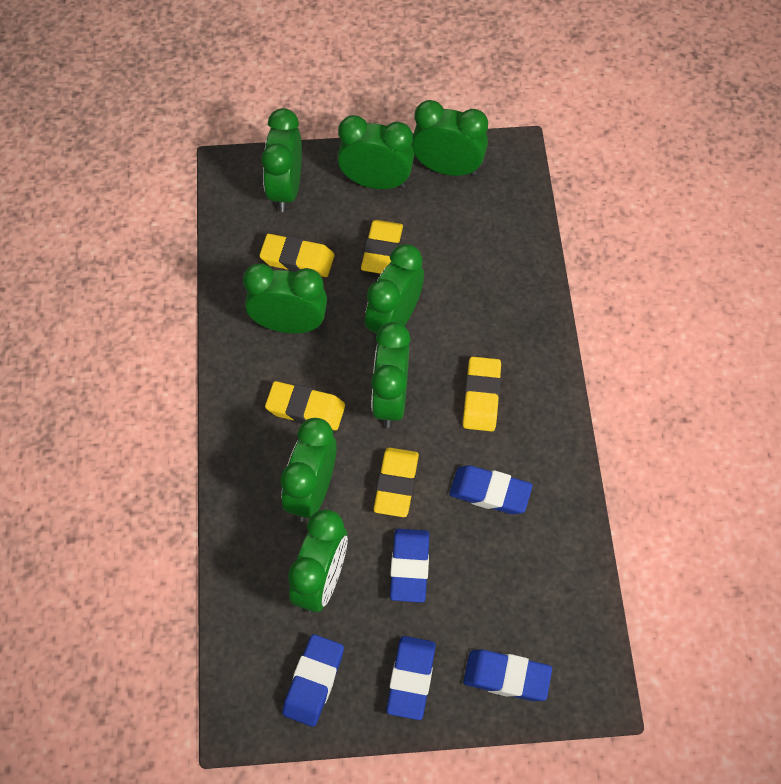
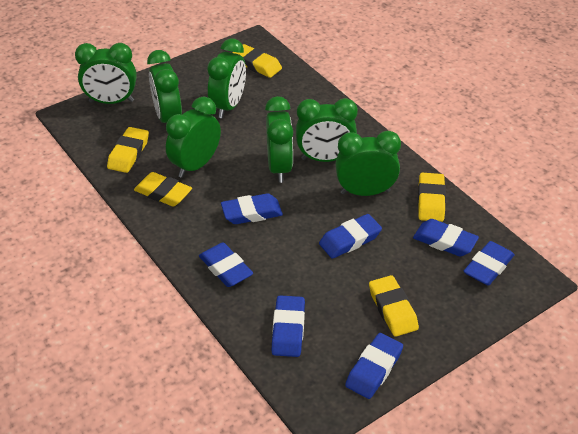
blue eraser: [282,634,344,727] [386,636,436,720] [390,529,429,603] [449,465,533,514] [463,649,552,701] = 5 -> [199,242,253,287] [221,193,283,224] [271,295,305,357] [319,214,382,259] [345,333,403,399] [413,219,479,256] [464,241,515,285] = 7
green clock: [243,264,327,334] [261,108,302,212] [280,418,337,522] [288,509,348,613] [337,115,414,189] [365,244,424,334] [371,322,411,428] [412,100,488,176] = 8 -> [75,43,137,104] [147,50,182,123] [166,96,221,178] [207,39,246,118] [265,96,293,183] [296,98,358,162] [335,131,401,196] = 7

